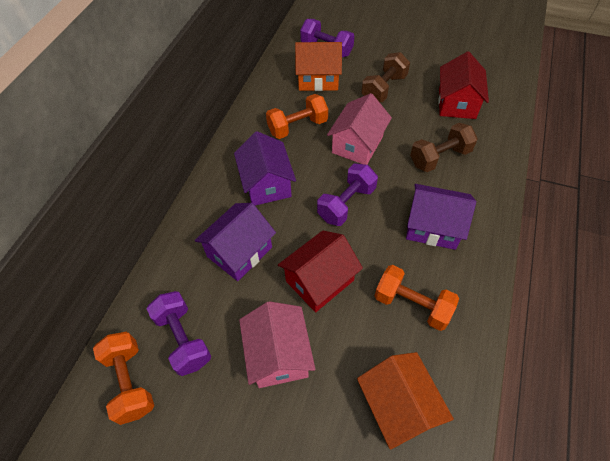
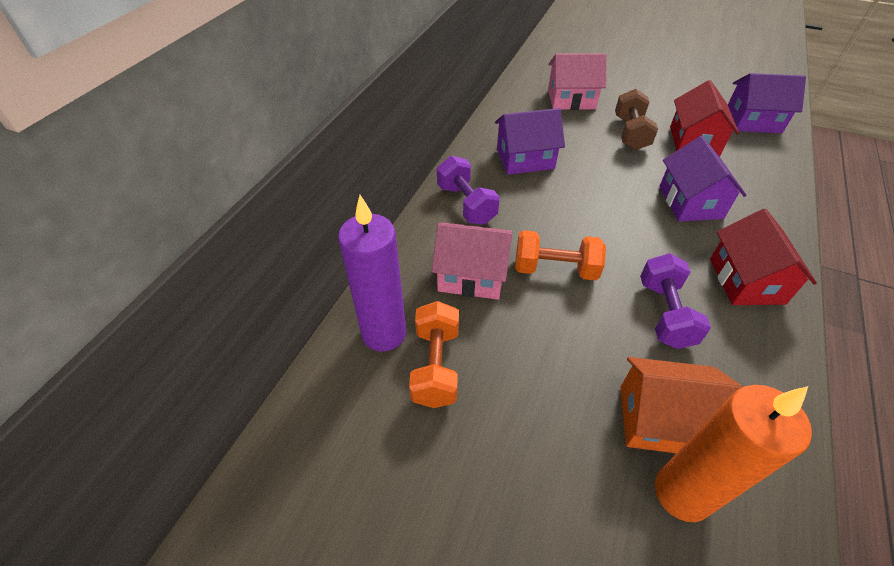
brown dumbbell: [361,52,410,102] [410,123,477,172] = 2 -> [615,89,658,150] = 1
orange candle: none = 0 -> [655,385,812,522] = 1
orange dumbbell: [93,332,154,425] [266,94,328,139] [375,265,459,331] = 3 -> [409,301,459,408] [515,230,606,280] = 2
orange house: [295,42,342,91] [357,352,454,450] = 2 -> [621,357,742,453] = 1
purple candle: none = 0 -> [338,195,406,352] = 1
purple dumbbell: [147,291,211,376] [300,19,354,57] [317,163,378,226] = 3 -> [437,156,500,225] [640,253,711,349] = 2

